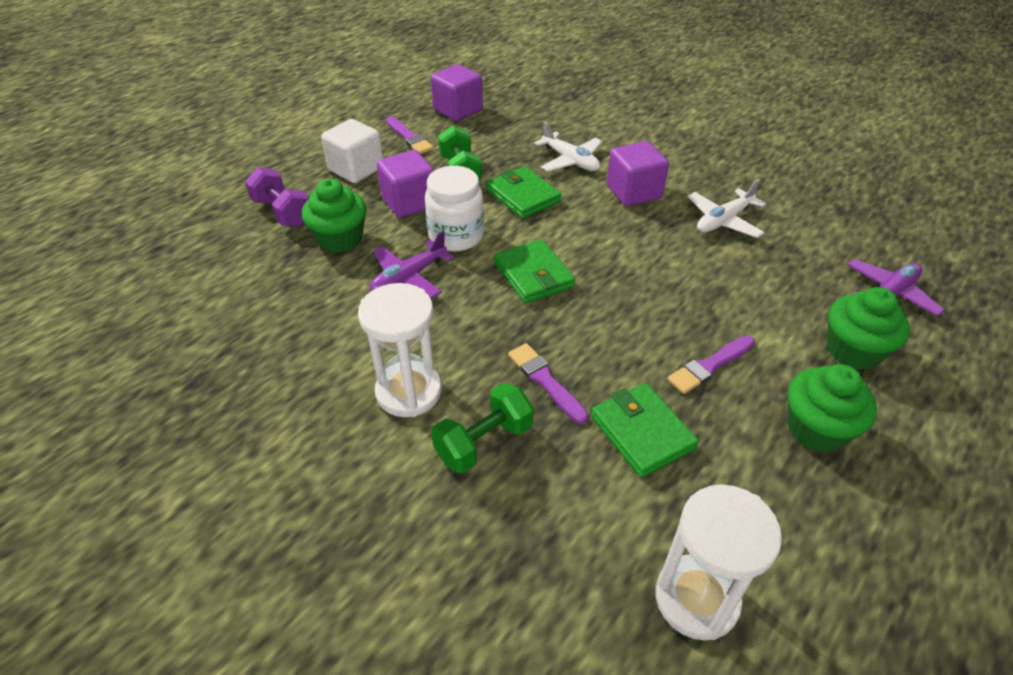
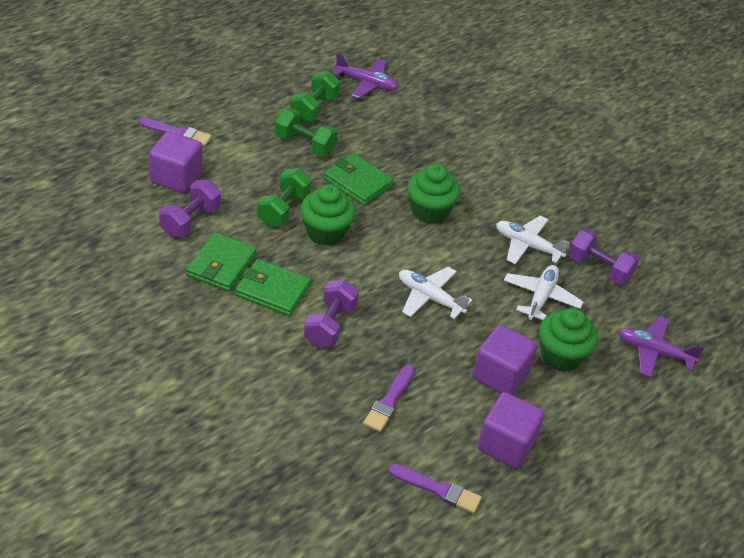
green dumbbell: [431,383,534,473] [438,126,482,180] = 2 -> [257,168,312,227] [275,108,338,157] [290,71,340,123] = 3
purple dumbbell: [245,167,309,226] = 1 -> [159,180,221,237] [304,280,359,347] [568,229,639,285] = 3
white cube: [321,119,383,183] = 1 -> none = 0
white hourglass: [358,283,442,417] [656,484,782,641] = 2 -> none = 0
white jar: [425,166,484,251] = 1 -> none = 0
white plane: [534,121,602,172] [688,179,766,238] = 2 -> [399,267,472,319] [496,216,570,264] [504,265,583,320] = 3

